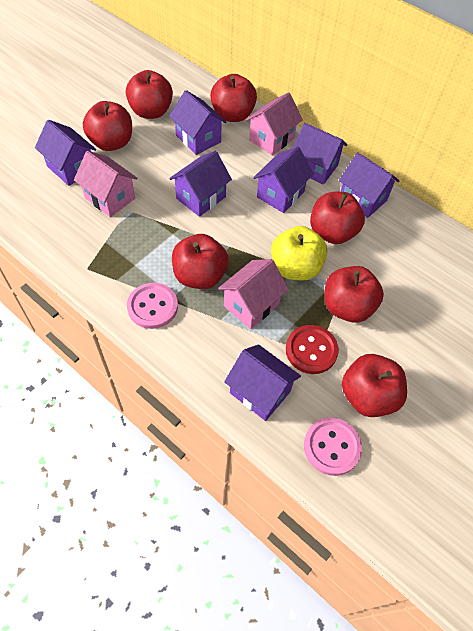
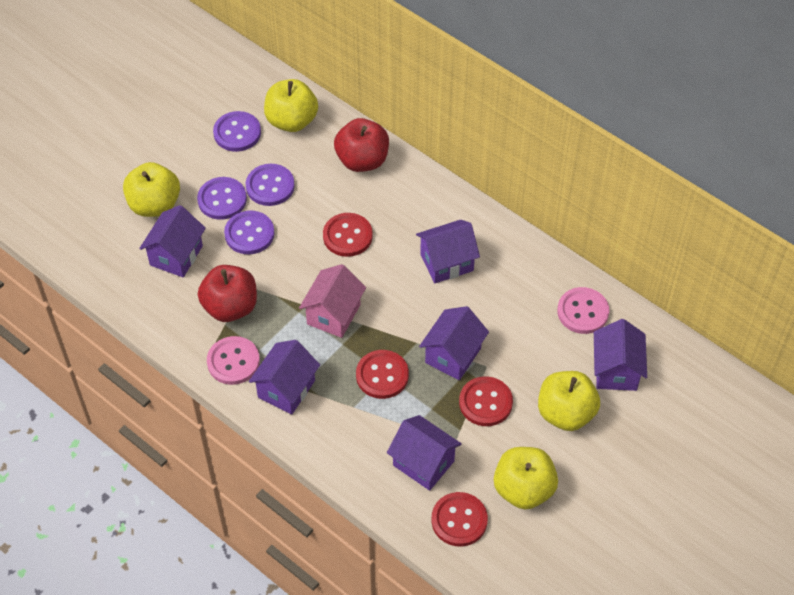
pink house: [74,151,138,217] [218,259,289,329] [246,92,303,156] = 3 -> [299,264,366,338] = 1
purple button: none = 0 -> [197,177,247,220] [213,111,261,152] [224,211,274,254] [246,164,295,206] = 4
purple house: [35,120,96,186] [169,151,232,217] [170,90,227,155] [224,344,301,421] [253,147,314,213] [293,123,347,185] [339,152,399,218] = 7 -> [139,205,206,277] [249,340,320,414] [387,415,462,491] [416,220,480,283] [419,306,489,380] [594,319,647,391] = 6
red apple: [83,101,132,151] [126,70,173,119] [172,234,229,289] [210,74,257,122] [310,192,365,244] [325,266,384,323] [342,354,407,417] = 7 -> [198,265,257,322] [334,118,389,172] = 2
red button: [286,325,339,374] = 1 -> [323,213,373,257] [356,350,409,399] [431,492,488,547] [459,376,513,426] = 4
yellow apple: [271,226,328,280] = 1 -> [123,162,180,217] [264,79,318,132] [494,447,558,509] [538,371,600,431] = 4

